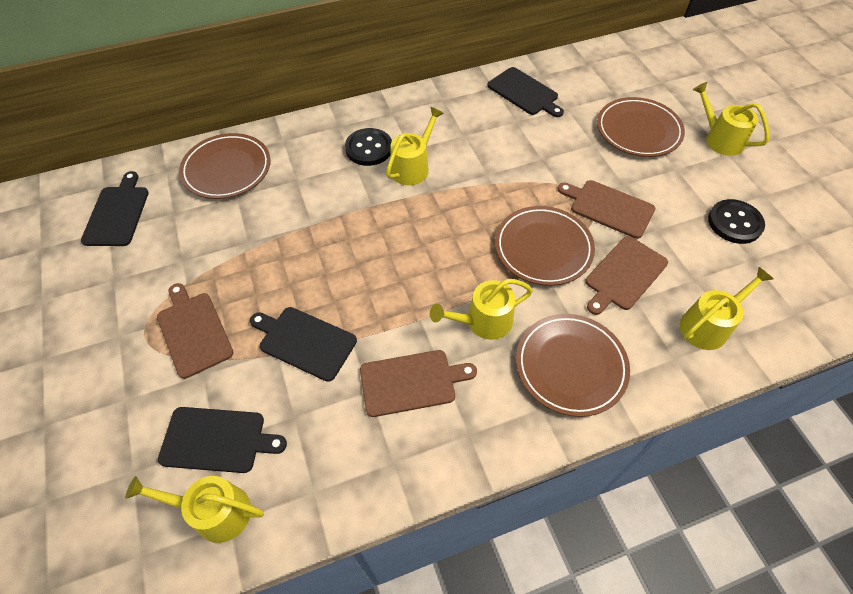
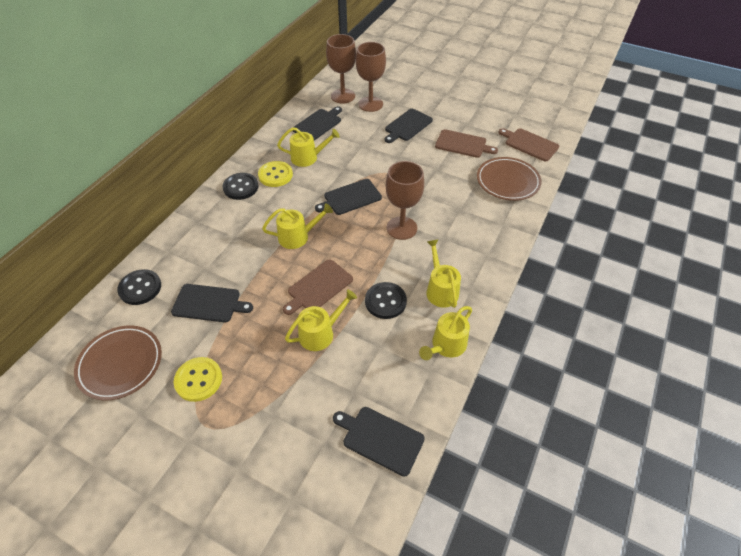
black button: [345,128,392,166] [708,199,765,244] = 2 -> [117,269,161,305] [223,173,259,200] [365,282,407,319] = 3
black cutting board: [81,171,149,246] [158,407,287,473] [250,307,357,382] [487,67,564,117] = 4 -> [171,284,253,322] [293,106,342,141] [315,179,382,215] [333,407,425,476] [385,109,433,143] = 5
brown cutting board: [157,283,234,379] [360,350,477,417] [558,180,656,239] [585,236,668,315] = 4 -> [283,259,353,315] [435,129,498,158] [499,128,560,161] = 3
brown goblet: none = 0 -> [326,34,356,103] [356,42,386,112] [386,161,424,240] = 3
brown plate: [179,133,271,199] [495,206,595,286] [516,314,630,417] [597,97,685,157] = 4 -> [74,325,162,400] [477,157,541,201] = 2
yellow button: none = 0 -> [174,357,222,402] [258,161,293,187] = 2

